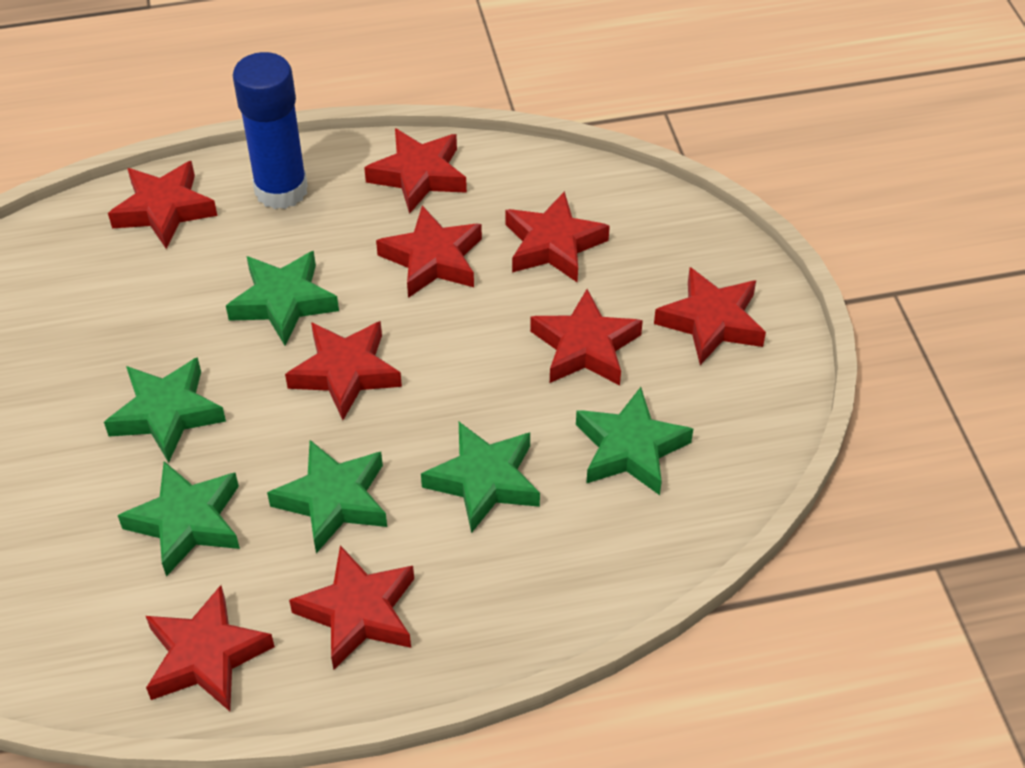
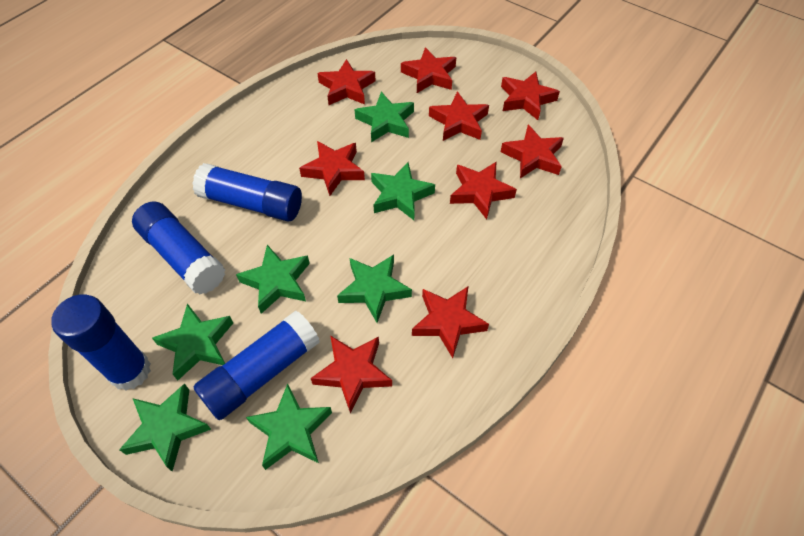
blue glue stick: [232,52,308,209] = 1 -> [51,294,151,390] [132,201,225,295] [192,163,302,221] [194,311,320,420] = 4
green star: [104,357,226,463] [118,461,240,577] [226,251,339,345] [267,440,387,553] [421,422,540,533] [576,387,693,495] = 6 -> [119,383,211,472] [152,304,233,380] [236,245,310,314] [246,384,332,470] [337,255,412,323] [354,92,414,142] [371,162,435,220] = 7

